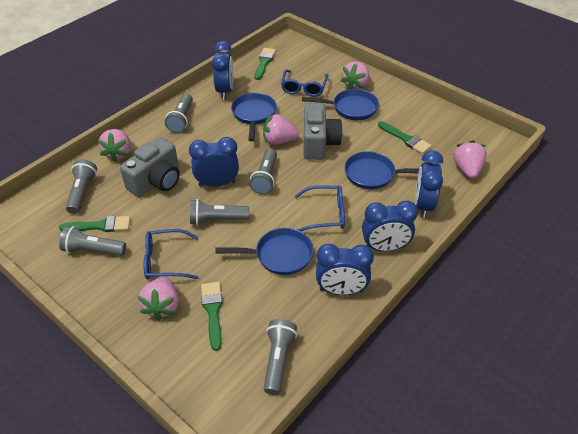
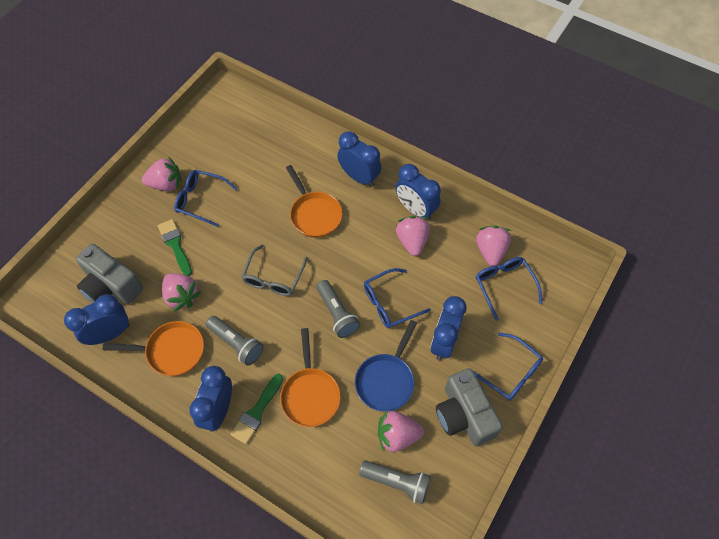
blue glasses: [144,229,199,279] [281,70,328,97] [295,185,345,232] = 3 -> [174,170,237,227] [364,268,431,328] [473,333,543,401] [476,257,542,321] = 4
blue pan: [215,228,313,275] [231,93,277,141] [302,89,379,120] [344,151,419,190] = 4 -> [355,320,417,412] = 1
green brush: [59,216,130,232] [201,282,222,351] [255,48,276,80] [378,121,431,154] = 4 -> [158,219,192,276] [231,374,283,444] = 2
grey flashlight: [59,226,126,256] [66,159,97,214] [165,94,193,133] [190,199,249,225] [249,148,277,194] [264,319,297,395] = 6 -> [206,316,264,366] [316,280,360,338] [359,460,431,504] = 3
grey glasses: none = 0 -> [241,244,308,296] = 1
orange pan: none = 0 -> [102,321,204,376] [280,328,341,427] [286,165,343,238] = 3

